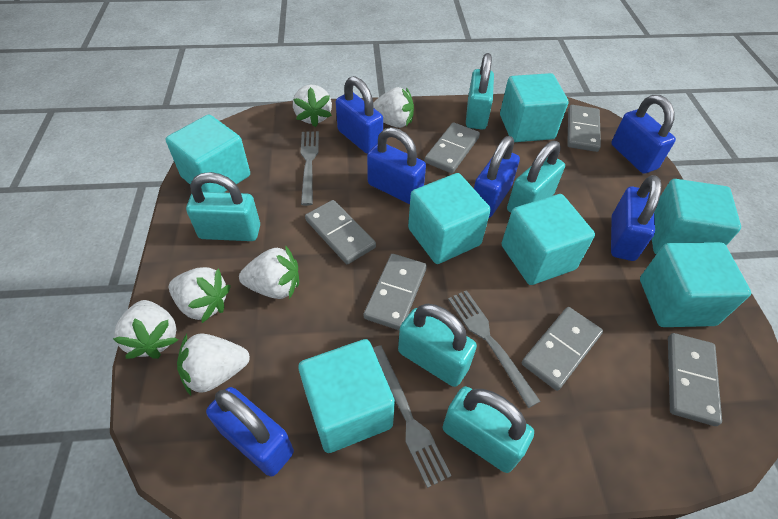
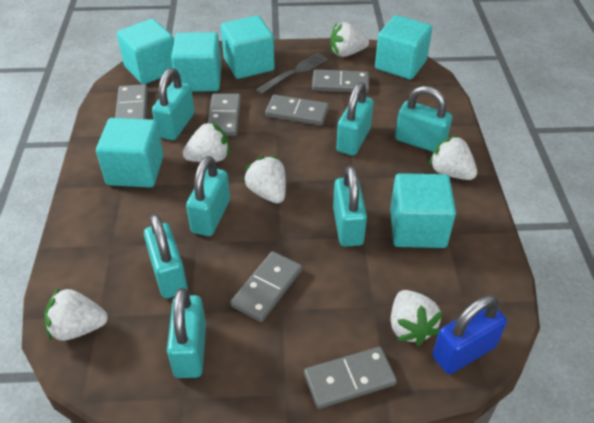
blue padlock: [206,387,294,476] [336,76,383,154] [367,127,426,204] [474,136,520,218] [611,95,676,174] [611,175,661,261] = 6 -> [433,295,507,374] = 1
grey fork: [300,131,319,206] [373,345,451,488] [448,290,540,408] = 3 -> [256,53,328,94] = 1
turquoise cube: [166,114,250,193] [298,339,395,453] [408,173,491,264] [500,73,569,142] [501,194,595,285] [640,242,751,327] [652,179,741,254] = 7 -> [96,118,164,188] [117,19,174,84] [171,32,222,92] [221,15,275,79] [375,15,433,80] [390,173,456,248] = 6
turquoise padlock: [186,172,260,241] [398,304,477,387] [443,386,534,473] [466,53,494,129] [507,141,565,213] = 5 -> [144,214,188,299] [152,68,195,140] [167,288,206,378] [186,156,230,236] [333,166,367,247] [336,82,374,156] [395,86,452,152] = 7

